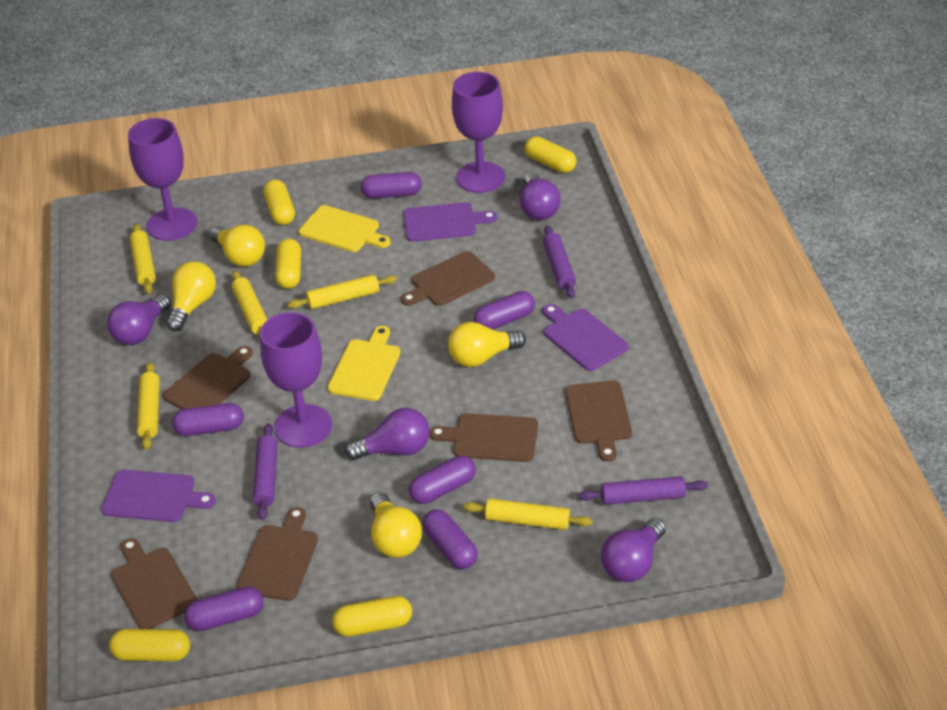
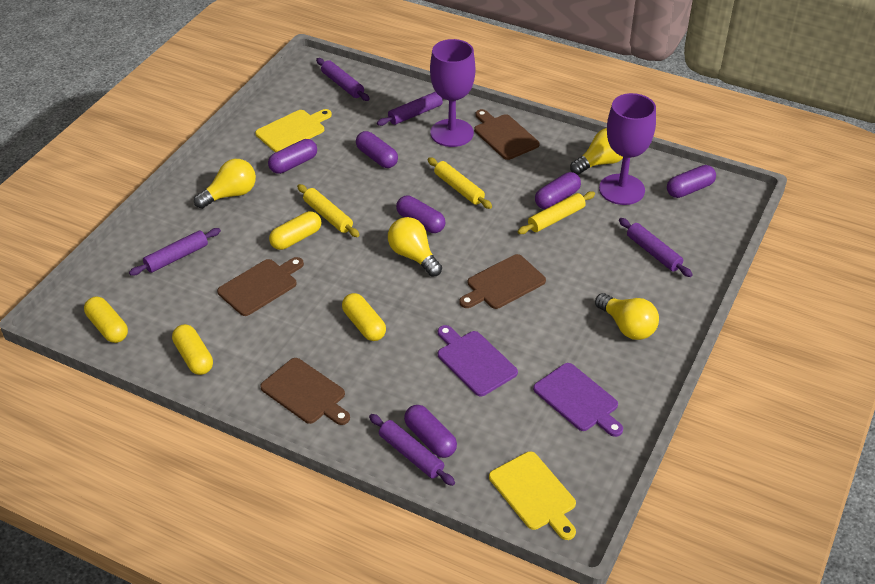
brown cutting board: [111,538,197,629] [163,346,253,410] [237,507,318,601] [401,251,495,306] [429,413,538,462] [565,381,632,462] = 6 -> [217,257,304,316] [260,358,350,425] [459,254,546,309] [474,109,540,160] = 4
purple cutting board: [101,470,216,522] [403,202,497,242] [543,304,629,371] = 3 -> [438,325,518,396] [533,363,623,437] = 2
purple goblet: [128,118,197,241] [260,312,332,448] [452,72,505,193] = 3 -> [430,39,475,147] [599,93,656,205] = 2
purple light bulb: [107,294,171,345] [345,408,430,460] [520,173,561,220] [601,518,666,582] = 4 -> none = 0
purple rolling pin: [253,424,278,520] [543,225,576,298] [579,476,708,505] = 3 -> [129,228,221,276] [316,58,370,101] [369,414,455,486] [377,92,444,126] [619,218,693,277] = 5
yellow capsule: [109,629,190,661] [264,179,295,225] [275,239,301,289] [332,596,412,637] [525,136,577,173] = 5 -> [84,296,128,343] [172,324,213,375] [269,211,321,250] [342,293,386,341] = 4
yellow rolling pin: [130,224,156,294] [137,362,160,450] [232,271,267,335] [288,275,397,309] [463,499,593,530] = 5 -> [297,184,359,237] [428,157,492,209] [517,191,595,234] = 3

